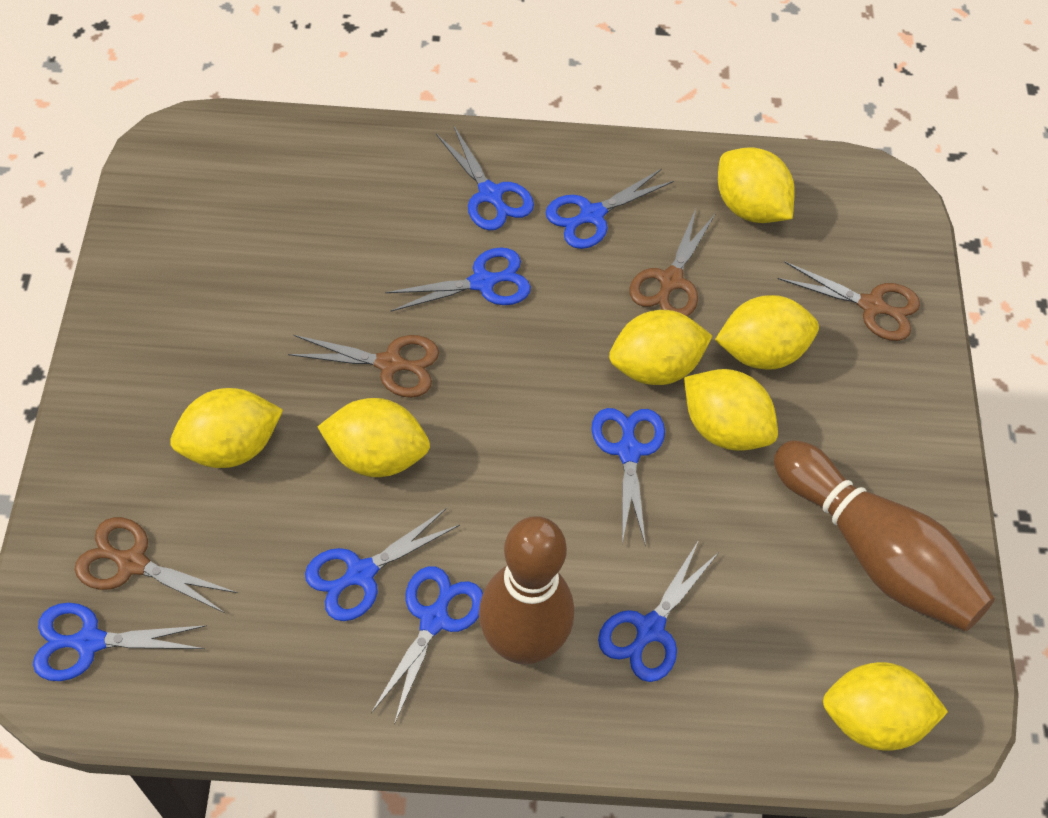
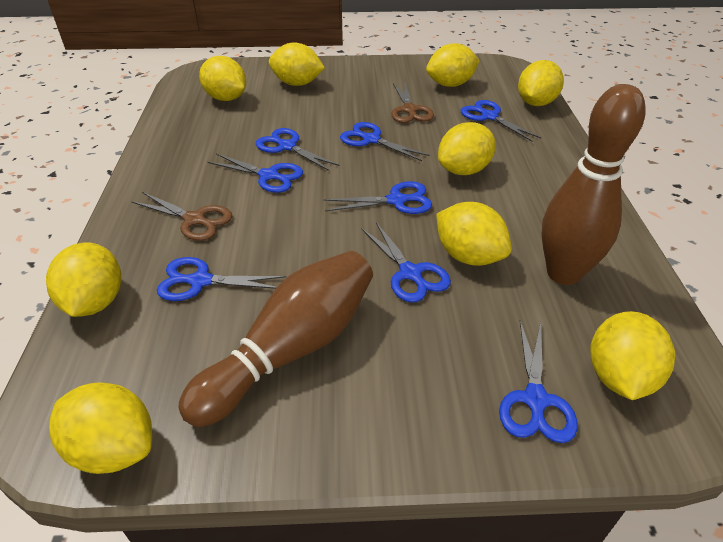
brown scissors: [75,517,238,614] [288,335,439,398] [630,209,716,317] [778,262,920,341] = 4 -> [131,192,232,241] [392,83,434,123] = 2
yellow lemon: [170,388,283,468] [318,398,430,477] [609,310,712,385] [684,369,778,451] [715,295,819,370] [718,147,795,223] [823,662,948,750] = 7 -> [46,242,121,317] [49,383,152,474] [199,56,246,101] [269,43,325,86] [426,43,480,87] [436,202,512,266] [438,122,496,175] [518,60,564,106] [590,311,675,400] = 9

